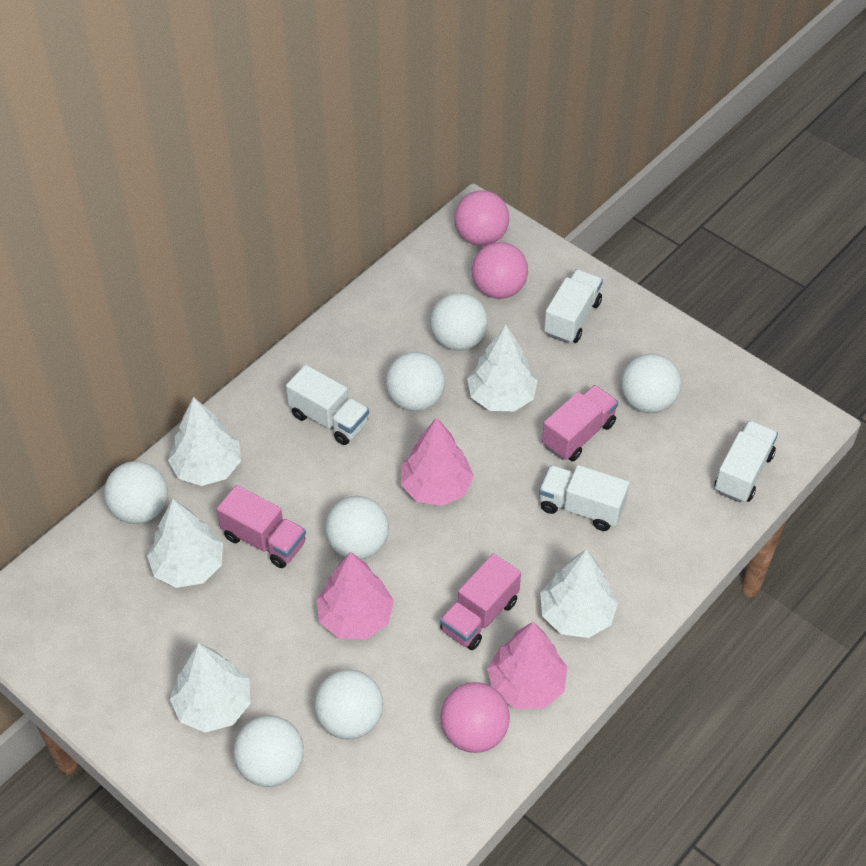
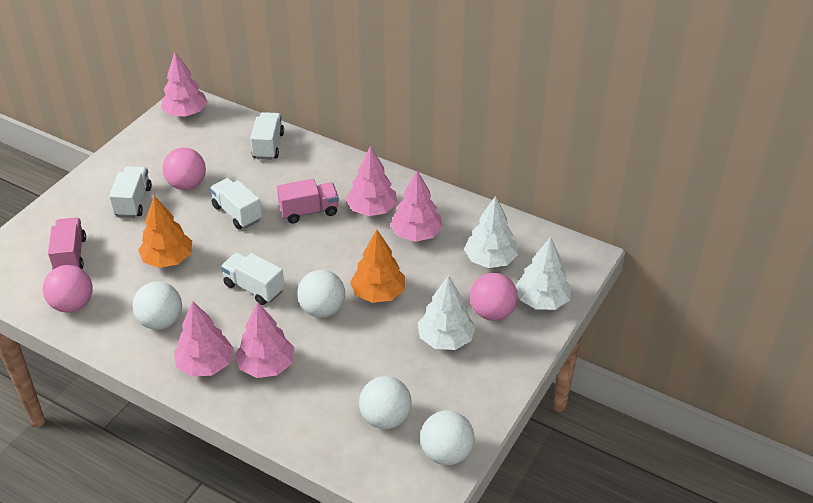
orange tree: none = 0 -> [138,196,192,268] [350,230,405,303] = 2
pink tree: [316,551,394,639] [401,417,474,506] [487,622,567,709] = 3 -> [161,52,207,117] [174,301,234,377] [235,302,294,378] [346,146,397,216] [390,170,443,242] = 5
pink truck: [216,485,306,568] [440,554,521,650] [542,385,618,461] = 3 -> [48,217,86,269] [277,179,339,224] = 2
white ball: [104,461,168,524] [233,715,304,787] [314,669,383,739] [325,496,389,559] [386,352,445,412] [430,292,488,351] [621,353,681,413] = 7 -> [132,281,182,330] [298,270,345,318] [359,376,412,429] [420,410,474,465] = 4
white tree: [147,499,223,588] [168,397,241,486] [170,643,251,732] [467,325,538,412] [540,549,618,638] = 5 -> [418,275,476,350] [464,196,518,268] [515,236,571,310] = 3

